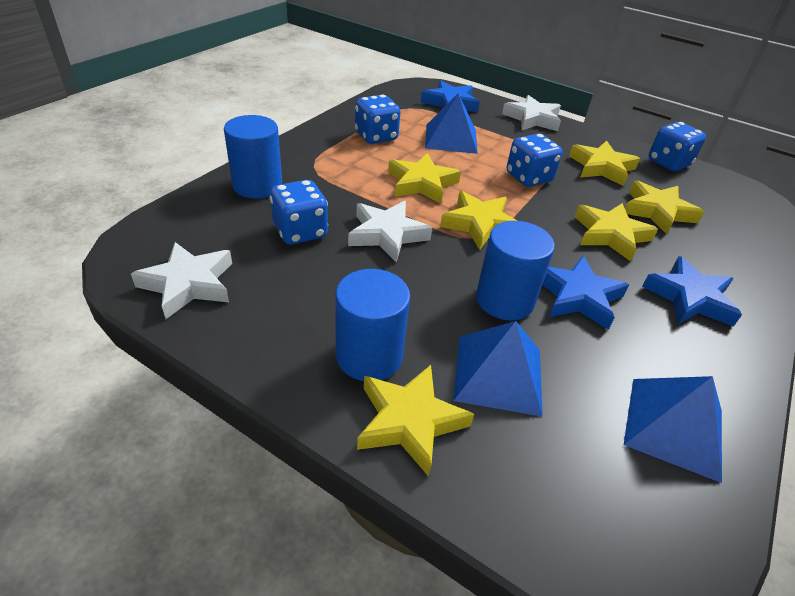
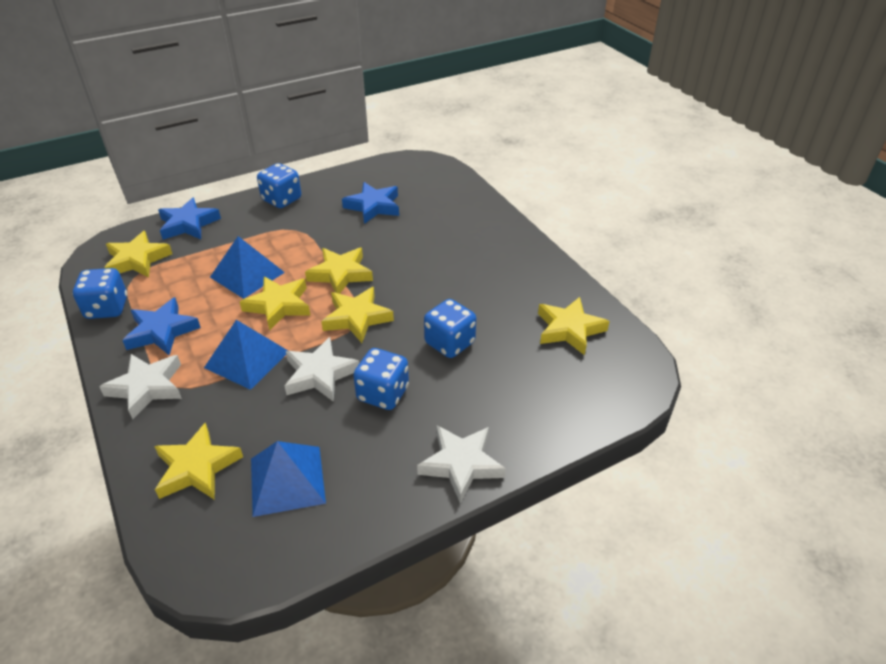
blue cylinder: [224,115,282,198] [335,269,410,381] [476,221,555,321] = 3 -> none = 0

